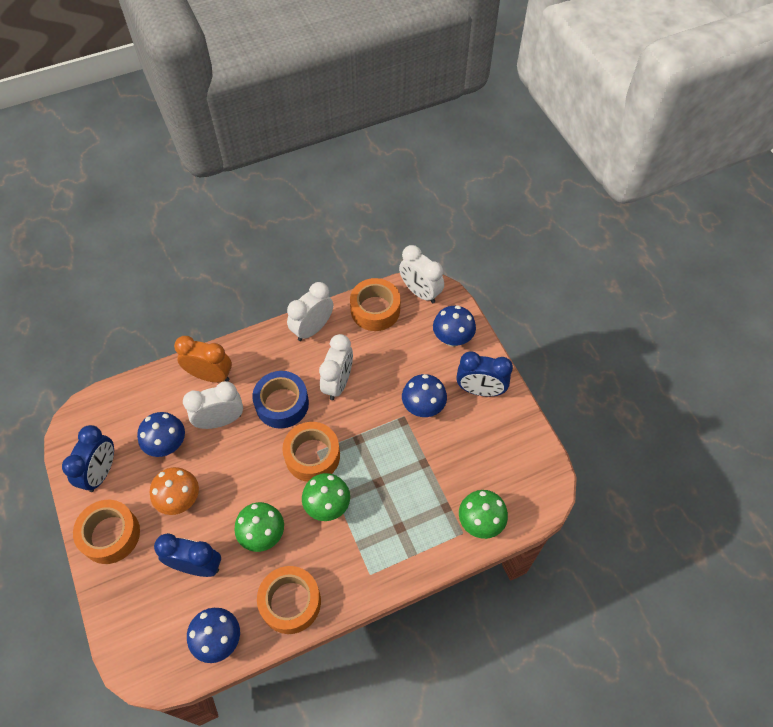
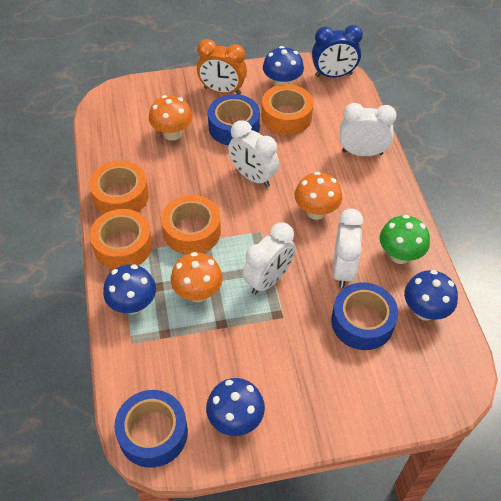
blue clock: [62,425,114,492] [154,533,221,577] [456,352,513,396] = 3 -> [312,25,363,77] = 1
blue tape: [252,371,309,429] = 1 -> [114,390,188,468] [208,94,260,146] [331,282,398,350] = 3
green mushroom: [234,502,284,552] [302,473,350,521] [459,490,508,539] = 3 -> [380,215,430,264] = 1
orange mushroom: [150,467,199,515] = 1 -> [149,95,193,141] [171,252,223,302] [295,172,342,220] = 3

